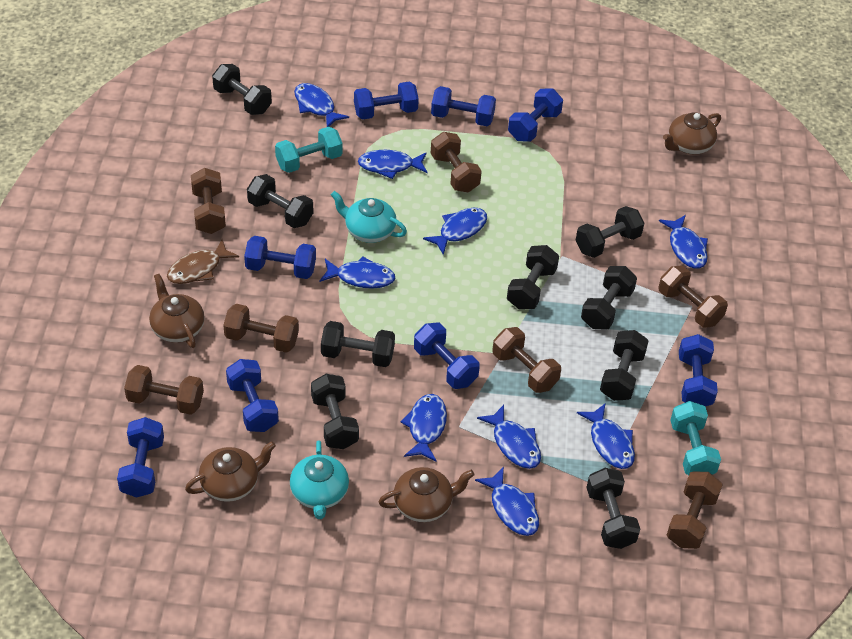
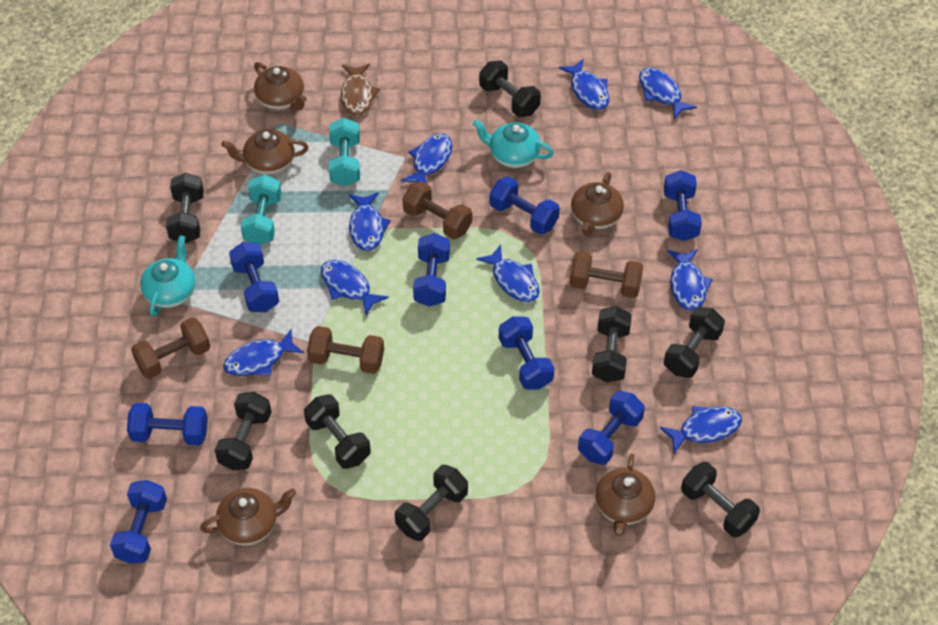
black dumbbell: [212,64,272,115] [247,174,313,228] [311,374,359,449] [321,321,395,367] [507,245,559,310] [576,206,644,258] [581,266,637,330] [586,468,640,549] [600,330,649,401] = 9 -> [166,173,204,243] [214,392,271,470] [304,394,371,469] [395,465,468,541] [479,60,541,117] [592,306,632,382] [664,307,725,378] [681,462,760,537] = 8
brown dumbbell: [124,365,204,415] [191,168,226,234] [223,304,299,353] [431,132,482,193] [492,327,561,393] [658,266,728,328] [667,471,723,549] = 7 -> [131,317,210,379] [307,326,384,374] [402,181,472,239] [570,252,643,298] = 4
brown teapot: [149,274,205,348] [185,441,276,502] [379,467,474,522] [663,112,721,154] = 4 -> [200,488,296,545] [221,129,309,175] [254,62,307,110] [571,172,624,236] [595,454,655,536] = 5

